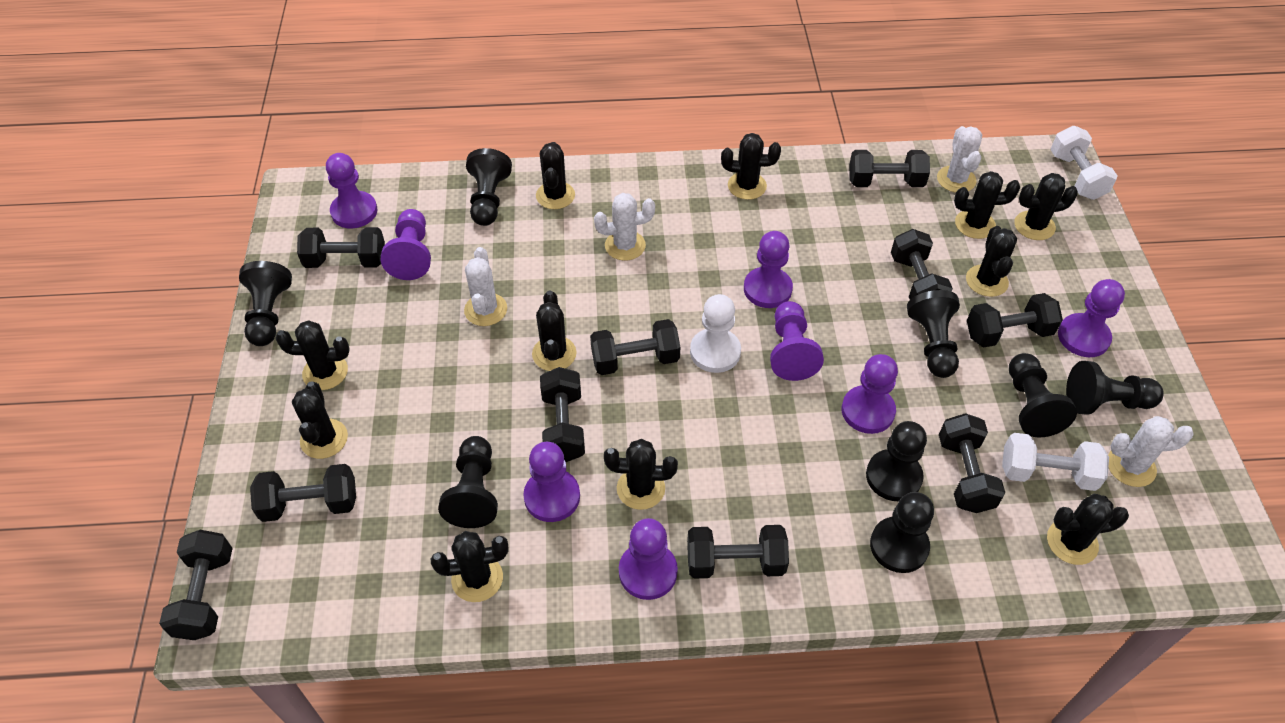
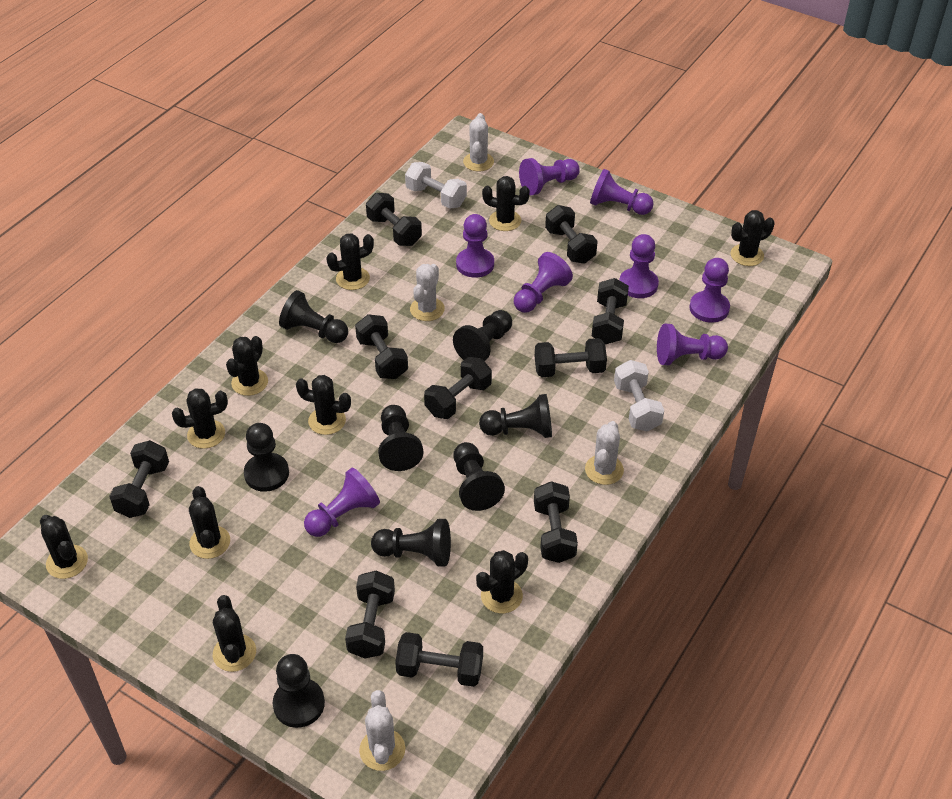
black cactus: [275,320,350,390] [292,381,348,459] [431,531,509,602] [532,290,577,371] [536,142,575,209] [604,439,678,510] [721,133,781,200] [954,171,1020,239] [966,226,1017,297] [1014,173,1078,240] [1047,494,1129,565] = 11 -> [40,515,88,579] [172,388,228,449] [189,486,230,559] [213,595,256,672] [226,336,268,396] [296,375,351,435] [326,233,374,290] [476,550,528,613] [482,176,530,231] [731,210,774,266] = 10
white pawn: [690,294,741,373] = 1 -> none = 0

